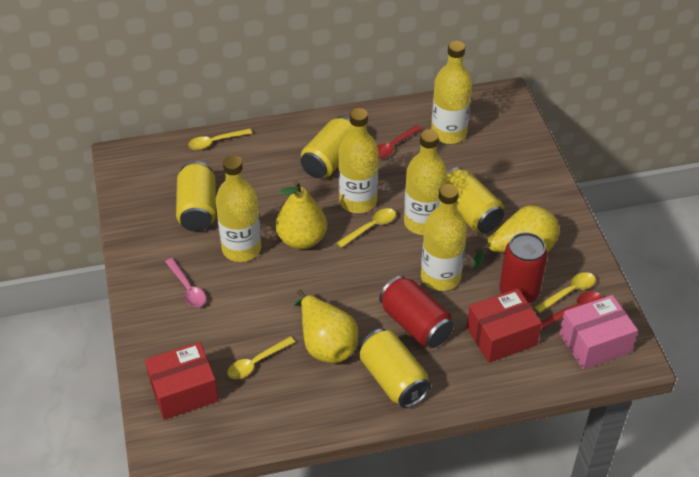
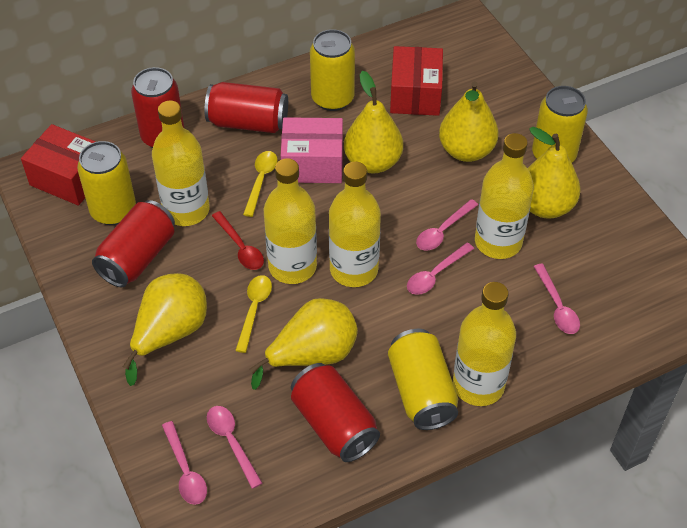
pink spoon: [165,258,206,307] = 1 -> [162,421,207,505] [207,406,262,489] [407,243,474,295] [416,199,478,251] [533,264,580,334] = 5
red can: [379,276,454,348] [499,232,548,303] = 2 -> [92,200,175,287] [131,67,184,148] [204,82,288,133] [291,363,380,462] = 4
red spoon: [377,125,422,159] [541,291,602,330] = 2 -> [212,211,264,270] = 1
yellow pear: [276,180,327,249] [294,290,358,363] [473,205,559,268] = 3 -> [123,273,207,386] [249,298,358,390] [344,71,403,174] [439,81,499,162] [528,127,581,219] = 5
yellow spoon: [188,128,252,150] [227,336,295,379] [337,208,396,248] [534,272,596,313] = 4 -> [235,275,272,353] [243,151,278,217] = 2

